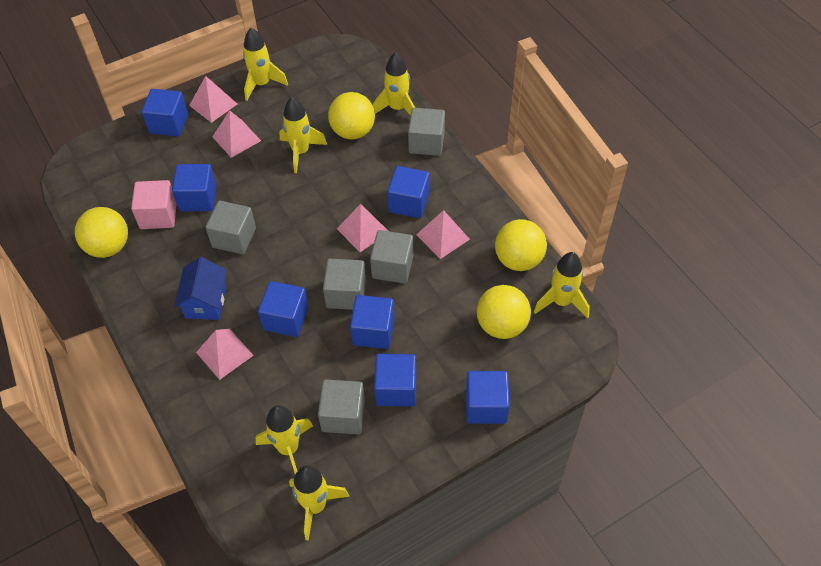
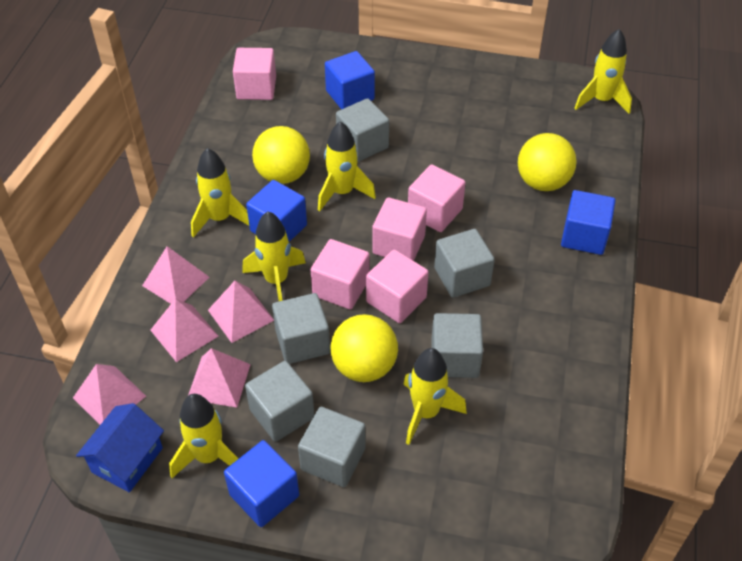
blue cube: [142,89,188,136] [172,164,217,211] [258,281,309,337] [350,295,395,349] [374,354,416,407] [387,166,430,218] [466,371,510,424] = 7 -> [224,440,299,527] [246,180,307,242] [325,51,375,110] [561,190,616,255] = 4
grey cube: [205,201,256,254] [318,379,365,434] [323,258,366,310] [370,230,414,284] [408,108,445,156] = 5 -> [245,361,314,442] [272,293,330,364] [298,407,365,487] [336,98,389,162] [431,313,483,378] [434,229,495,298] = 6
pink cube: [131,180,177,229] = 1 -> [233,48,276,100] [311,239,369,310] [366,250,429,323] [372,197,427,261] [408,164,466,232] = 5
yellow ball: [75,207,128,258] [328,92,375,139] [477,285,531,339] [495,219,547,271] = 4 -> [252,126,310,184] [330,314,398,382] [518,133,577,191] = 3

